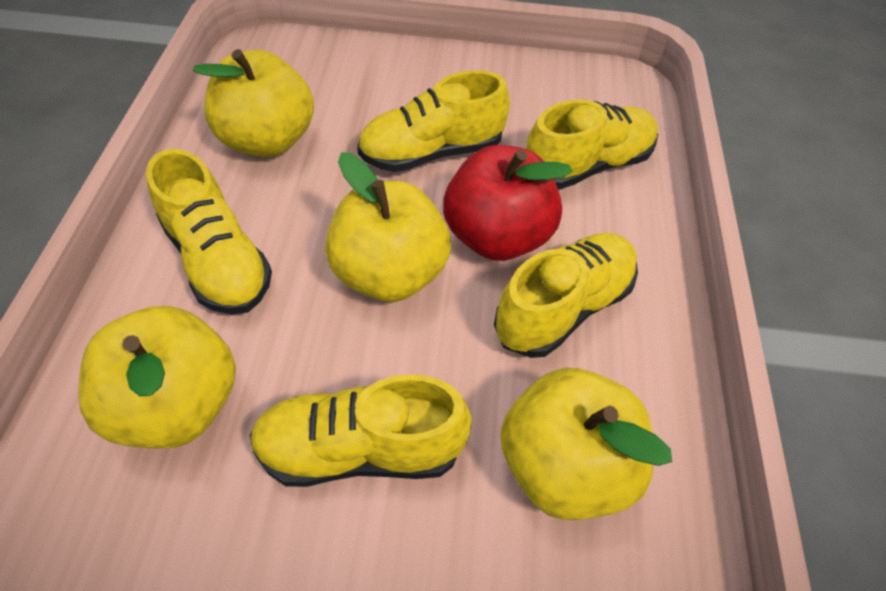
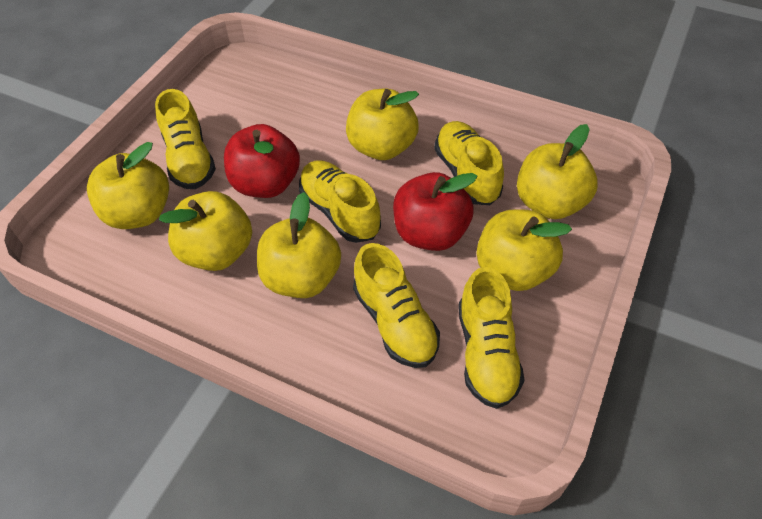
red apple: [443,145,573,261] = 1 -> [224,124,300,198] [393,172,477,251] = 2
yellow apple: [79,306,236,449] [193,49,314,157] [325,152,451,302] [500,368,672,520] = 4 -> [87,142,169,229] [159,191,252,271] [257,192,341,298] [346,89,419,160] [477,209,572,291] [517,124,598,219] = 6

